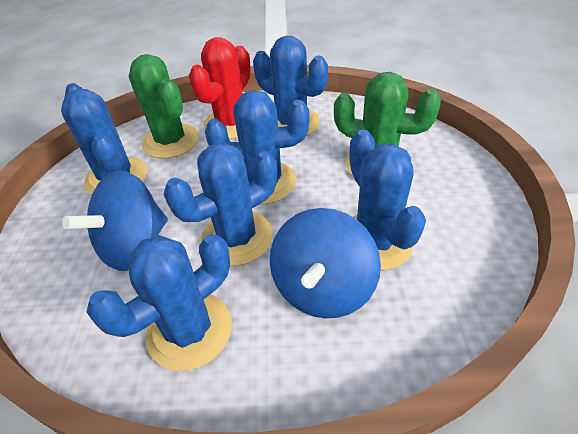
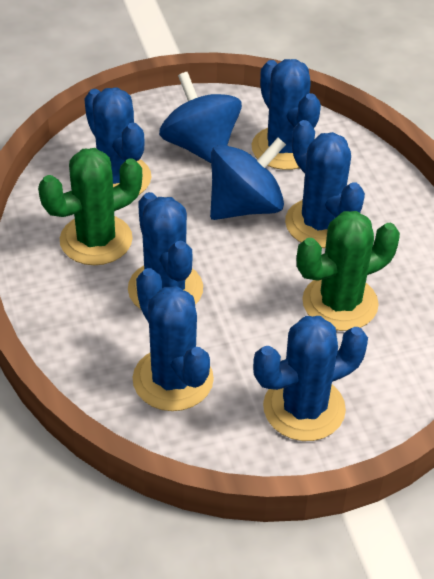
red cactus: [189,37,251,139] = 1 -> none = 0

